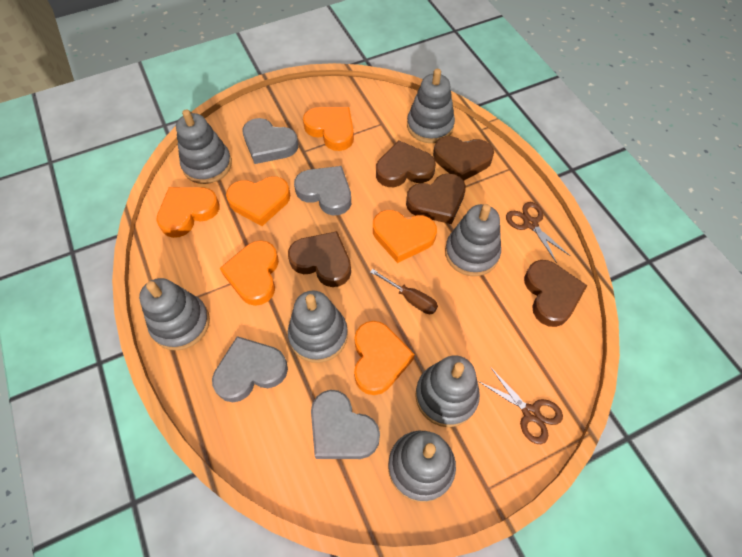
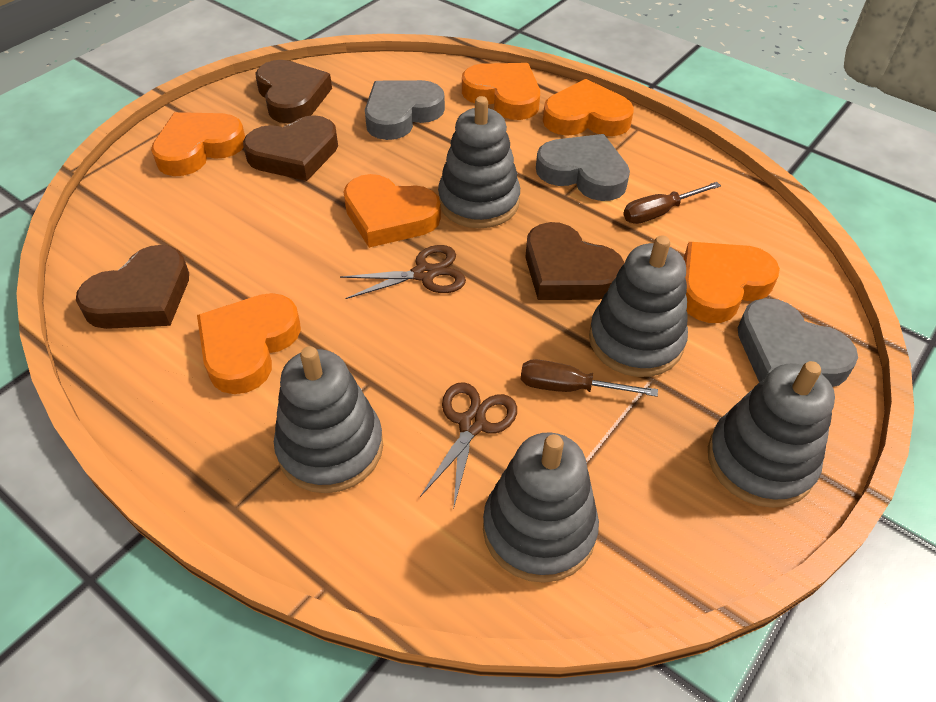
brown heart: [288,231,351,287] [376,140,436,187] [406,174,466,224] [433,136,494,181] [524,260,587,327] = 5 -> [76,245,189,329] [243,115,338,181] [256,60,332,123] [525,222,625,300] = 4
brown screwdriver: [370,269,438,314] = 1 -> [520,359,658,397] [623,182,721,224] = 2
grey heart: [212,336,288,402] [243,118,298,164] [294,166,351,215] [311,390,380,459] = 4 -> [365,80,445,140] [536,134,630,201] [738,298,858,387] = 3
grey stacking toy: [139,278,210,350] [176,109,232,184] [288,290,348,363] [388,431,456,502] [407,69,455,143] [415,355,480,427] [445,204,501,276] = 7 -> [274,346,383,493] [438,96,520,229] [483,432,599,583] [589,235,688,377] [708,361,835,508] = 5

